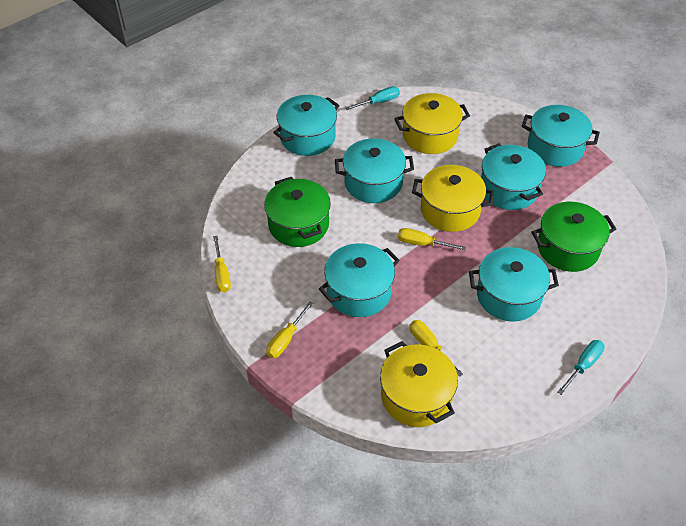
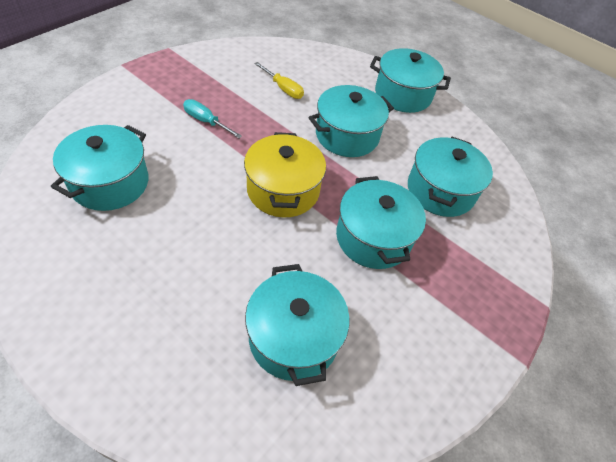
green pot: [264,177,331,247] [532,202,616,272] = 2 -> none = 0
turquoise screwdriver: [345,86,400,110] [558,340,605,395] = 2 -> [183,99,242,138] = 1
yellow pot: [380,341,458,427] [394,93,470,154] [412,165,494,232] = 3 -> [244,132,326,218] = 1
yellow screwdriver: [213,236,231,292] [266,301,313,358] [398,228,466,250] [410,320,463,377] = 4 -> [254,62,304,99] = 1

